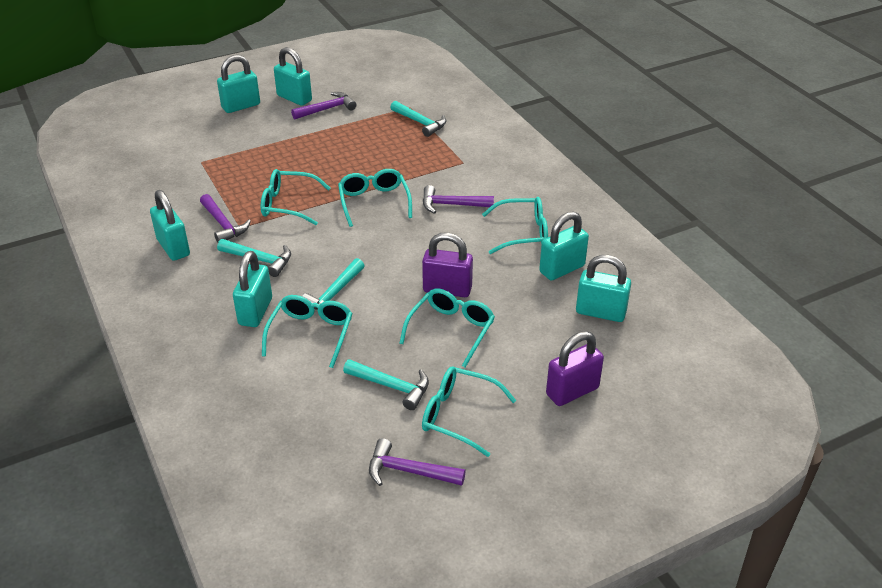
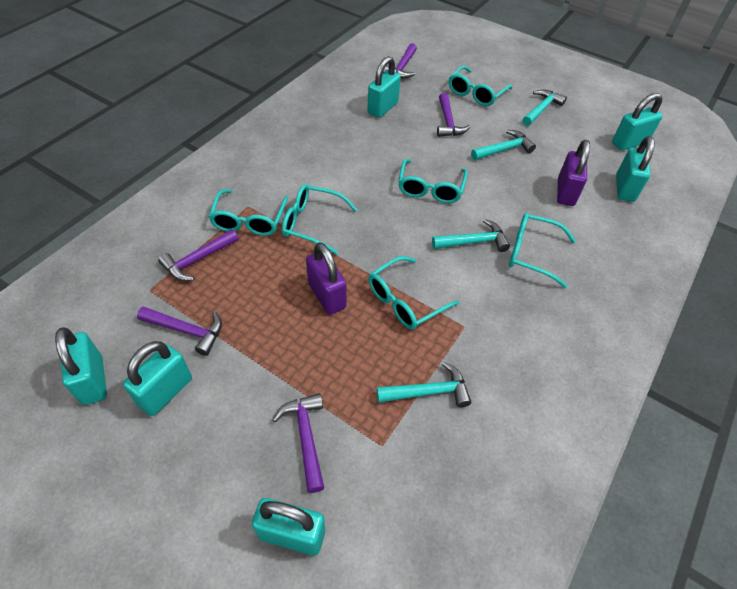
purple hammer: [200,194,251,243] [291,92,357,119] [369,438,466,486] [423,185,494,214] = 4 -> [137,306,222,356] [158,229,239,281] [273,393,324,493] [383,43,417,79] [437,93,470,137] = 5

